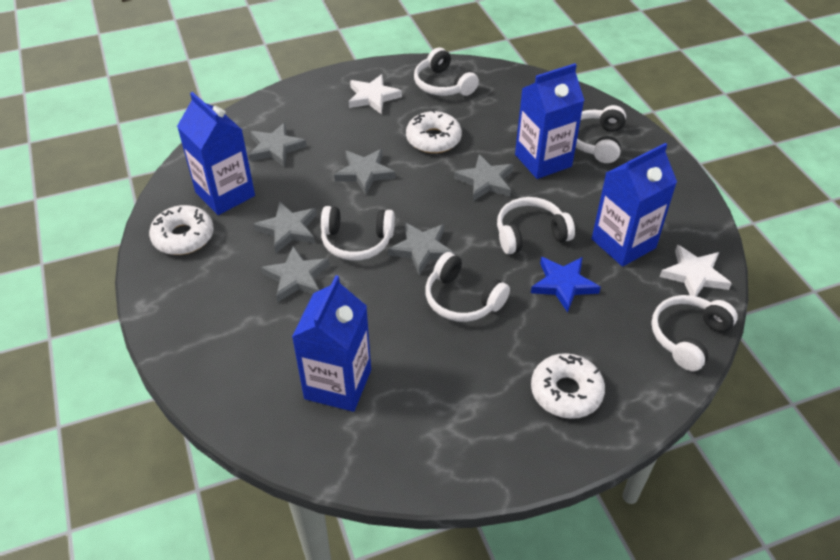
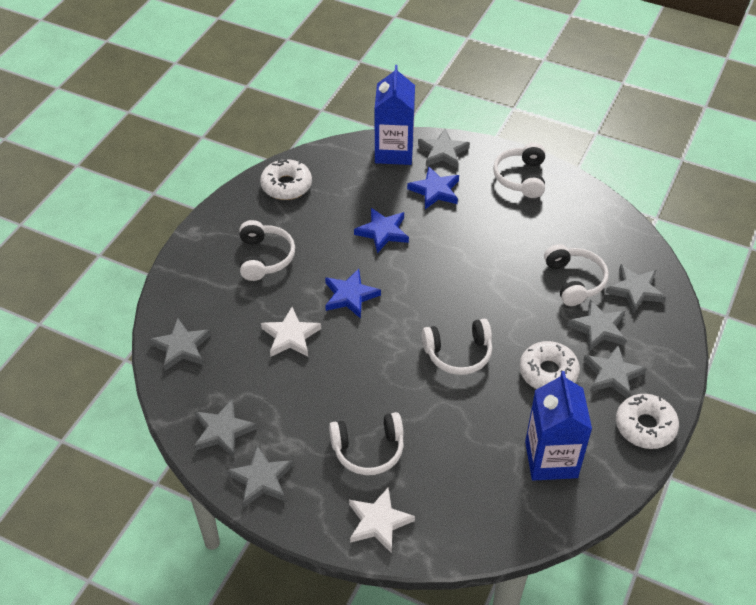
blue carton: [177,92,255,215] [292,275,371,412] [515,63,585,179] [592,143,677,267] = 4 -> [374,65,415,165] [525,371,592,481] = 2
blue star: [531,257,601,313] = 1 -> [325,269,381,319] [354,208,409,253] [407,166,459,209] = 3
grey star: [249,123,307,167] [253,201,317,253] [261,246,329,302] [334,149,396,194] [388,222,454,275] [454,154,513,201] = 6 -> [149,318,211,371] [194,399,257,458] [226,445,293,507] [418,129,470,168] [567,300,626,351] [583,345,647,398] [606,264,666,314] = 7
white headphones: [321,206,395,261] [414,47,479,96] [425,252,510,322] [497,197,575,254] [576,105,626,163] [651,295,738,371] = 6 -> [240,220,295,281] [329,412,404,475] [422,319,492,375] [493,143,545,198] [544,244,609,306] = 5

